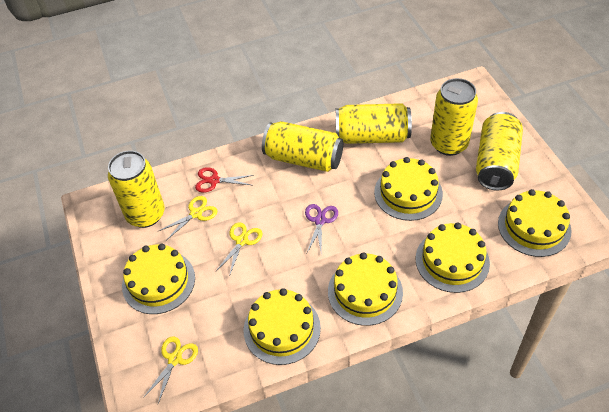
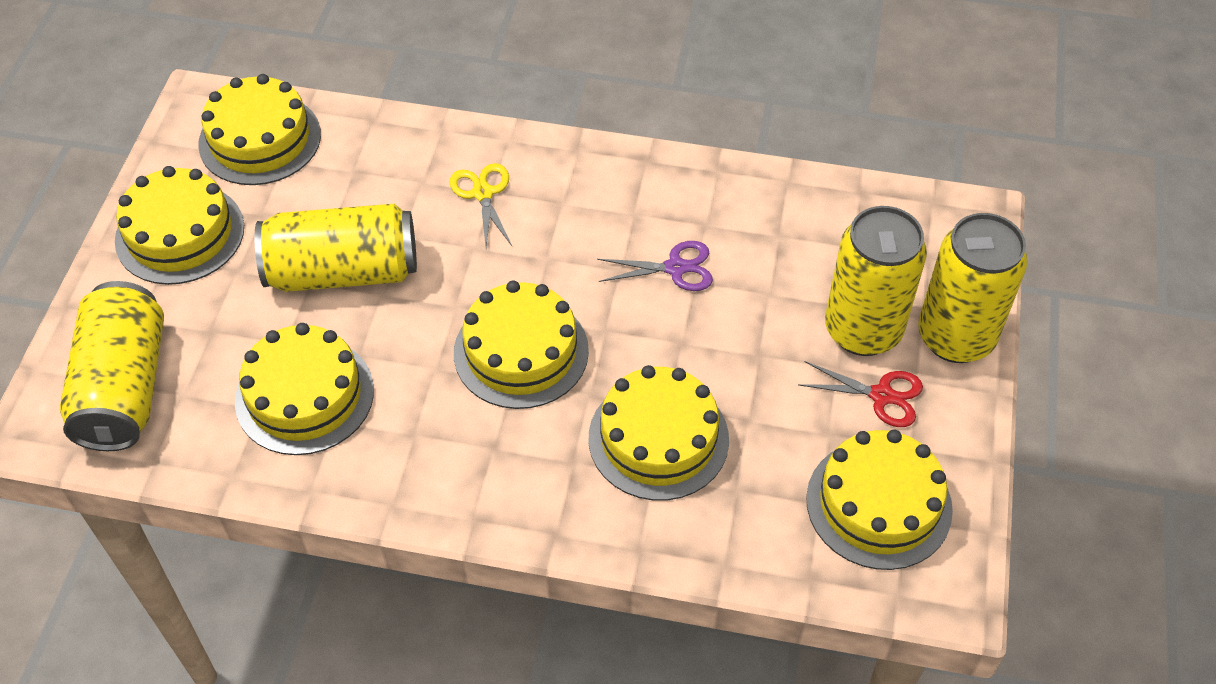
yellow can: [108,150,165,228] [262,121,343,172] [336,103,412,144] [430,78,478,156] [476,112,523,190] = 5 -> [60,281,164,451] [254,204,417,292] [825,206,927,356] [918,213,1028,363] = 4
yellow scissors: [143,336,198,404] [159,196,218,240] [216,222,263,277] = 3 -> [449,163,512,247] = 1

